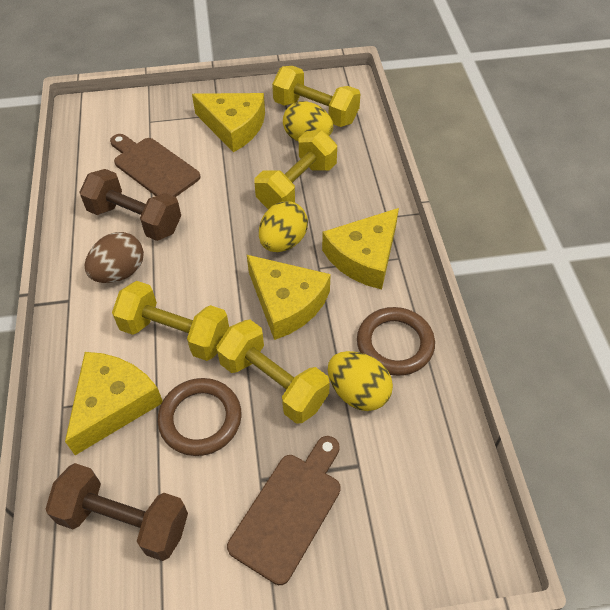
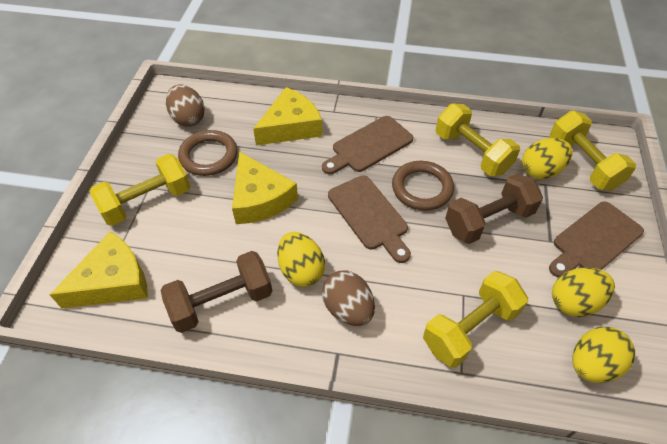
brown cutting board: [110,134,201,197] [227,436,341,585] = 2 -> [322,116,414,174] [328,175,411,263] [549,201,644,278] = 3
brown egg: [85,232,144,283] = 1 -> [166,84,205,127] [322,270,375,326] = 2
yellow cheese: [65,352,162,455] [192,93,265,152] [247,255,331,340] [322,208,399,289] = 4 -> [50,231,148,309] [232,151,298,224] [253,87,322,145] = 3
yellow egg: [259,201,308,252] [283,101,333,141] [328,351,393,411] = 3 -> [277,232,325,287] [522,138,573,179] [552,268,615,317] [572,327,635,383] = 4

